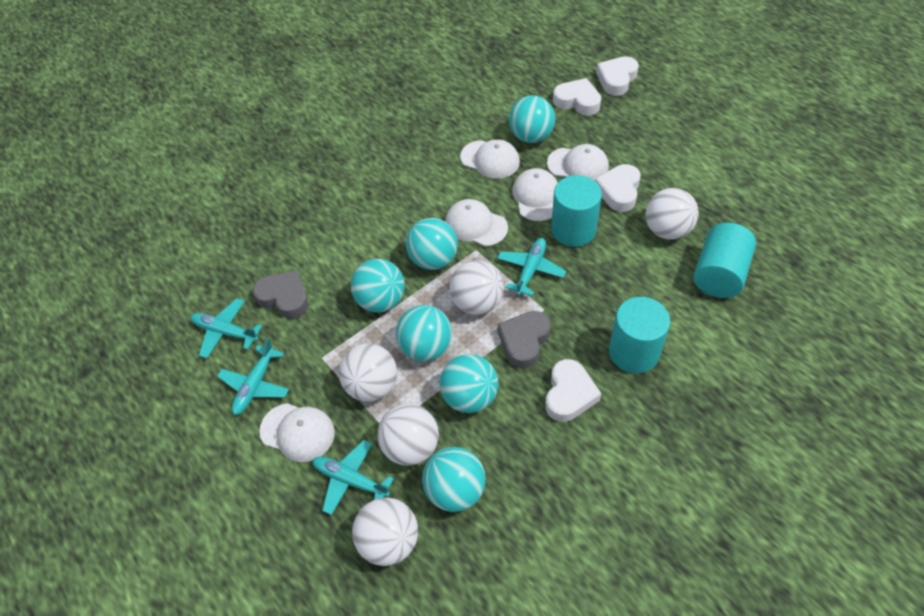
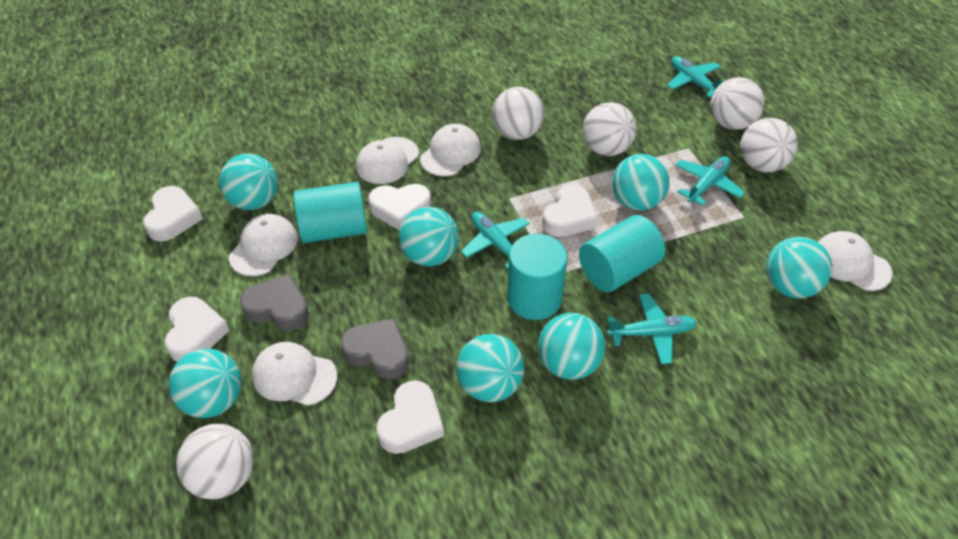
turquoise ball: [351,259,405,312] [396,305,452,361] [406,218,458,270] [422,447,486,512] [439,354,498,413] [509,95,555,143] = 6 -> [169,349,241,418] [220,154,278,210] [399,207,459,267] [456,334,524,402] [538,313,605,380] [612,154,670,211] [766,237,832,299] = 7
white heart: [545,359,601,422] [553,78,601,116] [595,164,641,212] [596,56,639,96] = 4 -> [143,186,203,242] [165,297,229,362] [368,184,431,231] [376,380,444,454] [542,185,598,237] = 5

